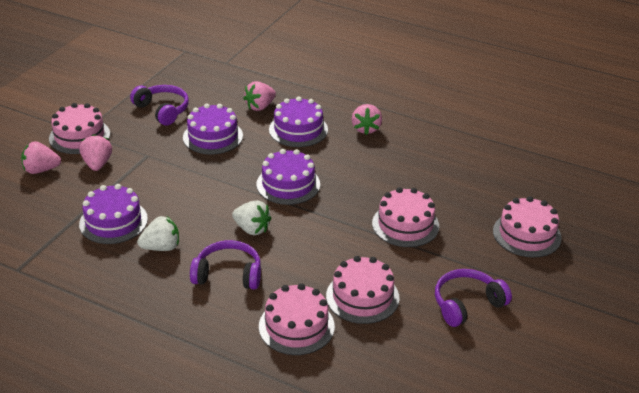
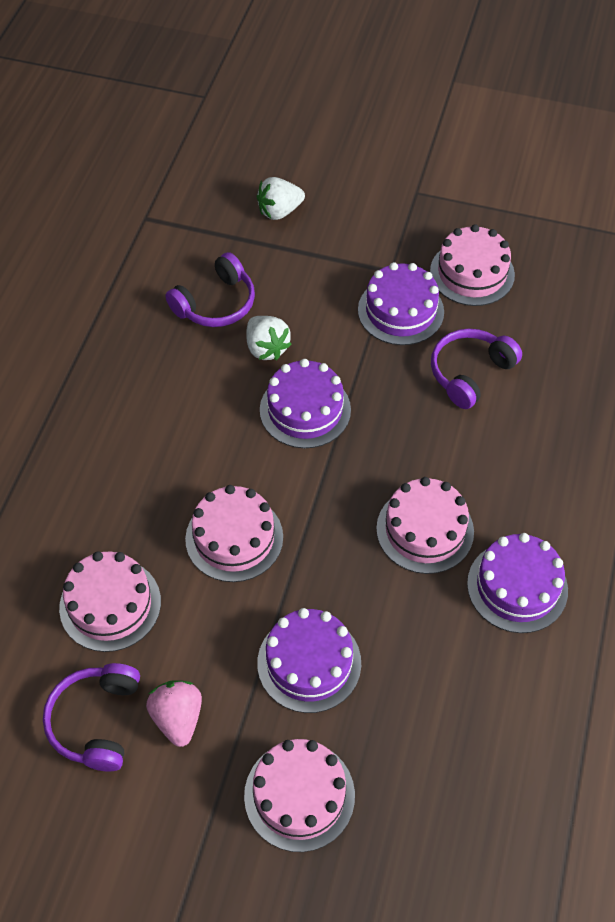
pink strawberry: [21,141,61,174] [79,134,112,171] [243,81,276,111] [352,104,382,135] = 4 -> [146,680,202,747] = 1

